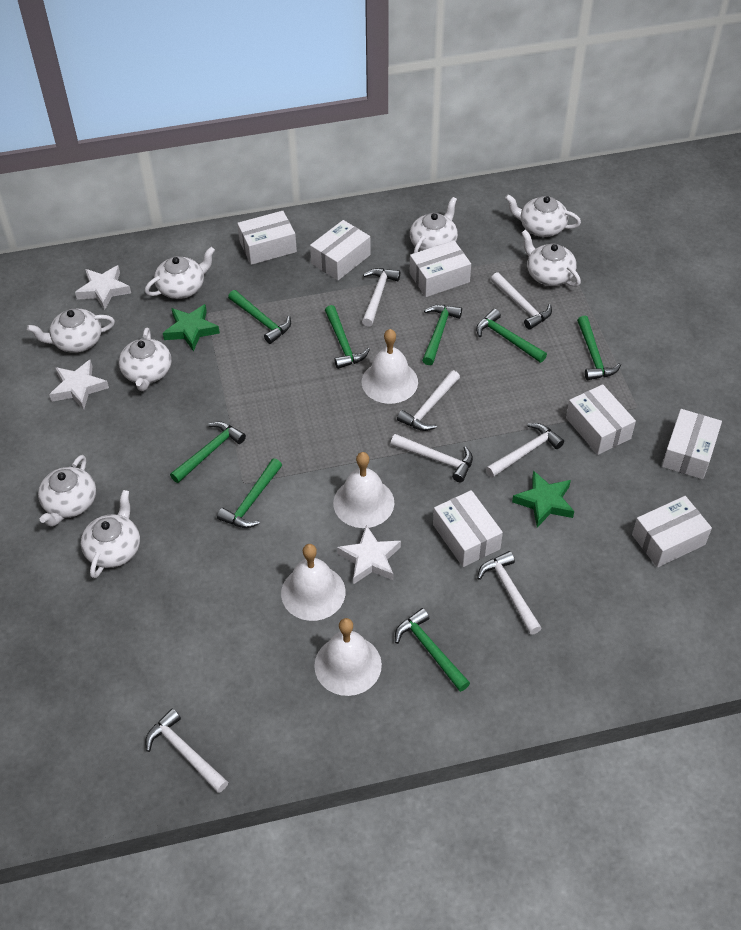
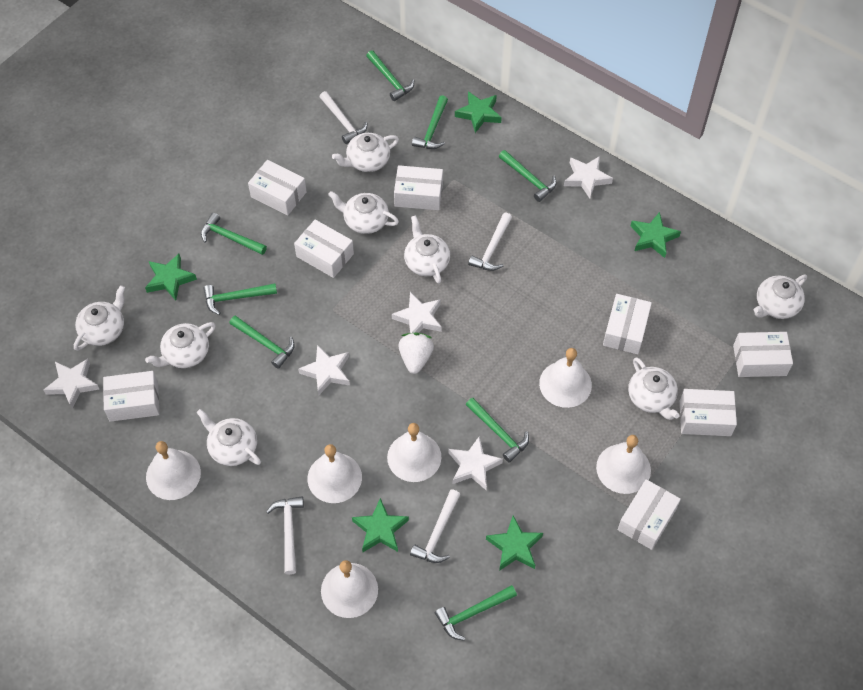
green star: [163,304,220,352] [512,470,574,528] = 2 -> [145,254,197,300] [352,498,409,552] [455,92,502,133] [486,516,543,571] [631,212,681,258] = 5
white bell: [281,544,345,621] [314,618,382,696] [333,452,394,528] [362,329,418,404] = 4 -> [146,441,201,500] [308,444,362,503] [321,560,378,618] [387,423,441,482] [539,348,592,408] [596,435,651,494] = 6
white box: [237,211,297,265] [310,220,371,280] [410,240,471,297] [433,490,503,567] [566,384,636,455] [632,496,712,568] [662,409,722,479] = 7 -> [103,371,159,422] [248,160,307,215] [294,219,354,278] [394,165,443,210] [603,294,652,354] [618,479,681,550] [680,389,737,436] [733,332,793,377] = 8
white hammer: [145,709,228,793] [362,268,400,327] [391,434,473,482] [397,370,460,431] [477,551,542,635] [486,423,564,478] [491,272,552,330] = 7 -> [266,496,304,575] [320,91,368,144] [410,489,461,563] [468,213,512,271] = 4
white star: [49,360,109,410] [75,265,131,310] [337,525,401,584] = 3 -> [44,359,100,409] [298,345,350,395] [392,292,442,333] [448,437,503,490] [564,156,613,198] = 5
white strawberry: none = 0 -> [399,333,434,374] = 1

